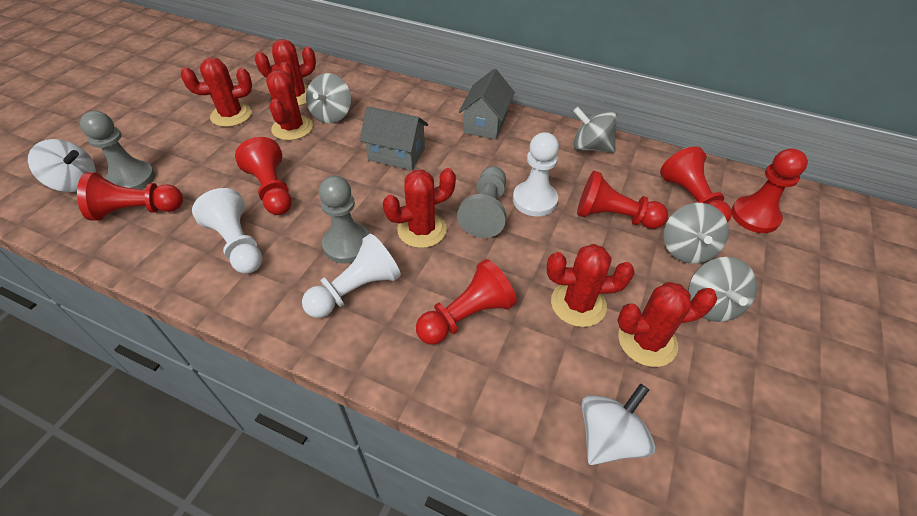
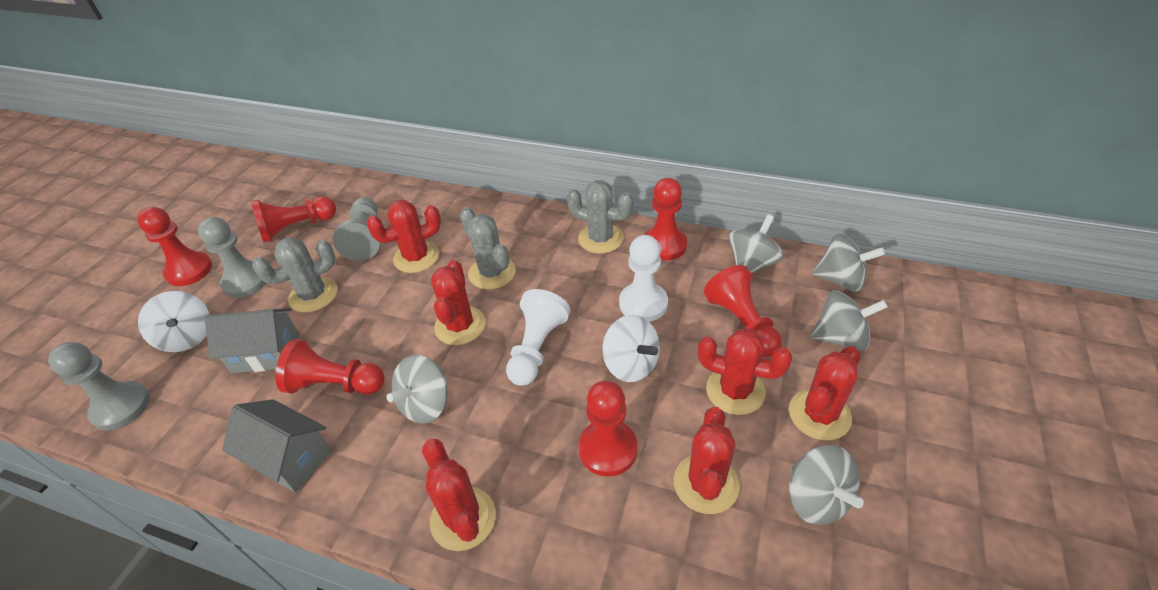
grey cactus: none = 0 -> [252,237,338,313] [460,207,516,289] [567,180,633,254] = 3
grey spinning top: [306,73,351,124] [573,107,617,153] [664,203,729,264] [688,257,757,322] = 4 -> [386,355,448,424] [728,215,784,273] [789,445,864,525] [810,291,888,351] [812,234,885,291] = 5
white pawn: [192,188,262,274] [302,234,401,318] [513,132,559,217] = 3 -> [506,289,570,386] [619,235,668,322] = 2

